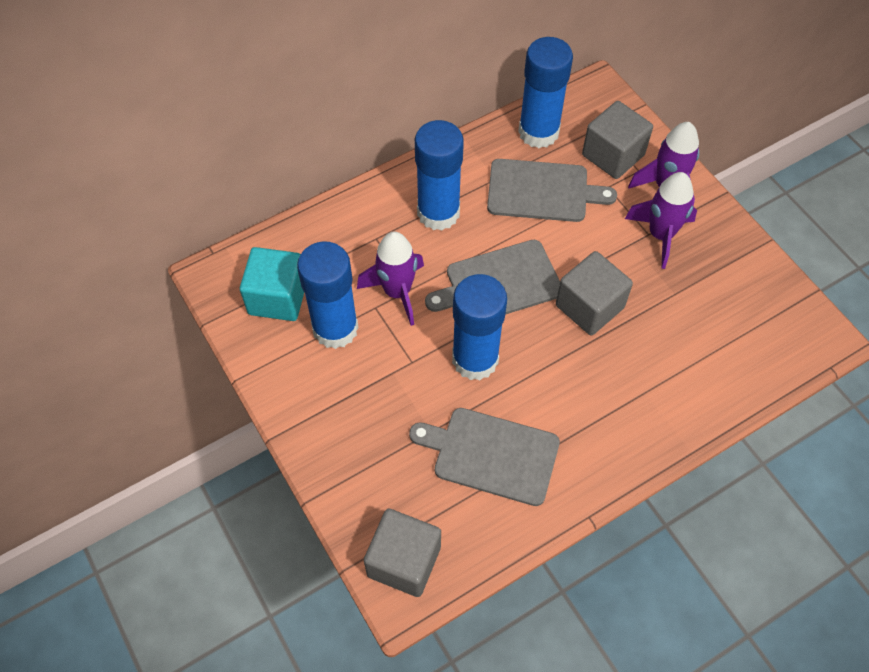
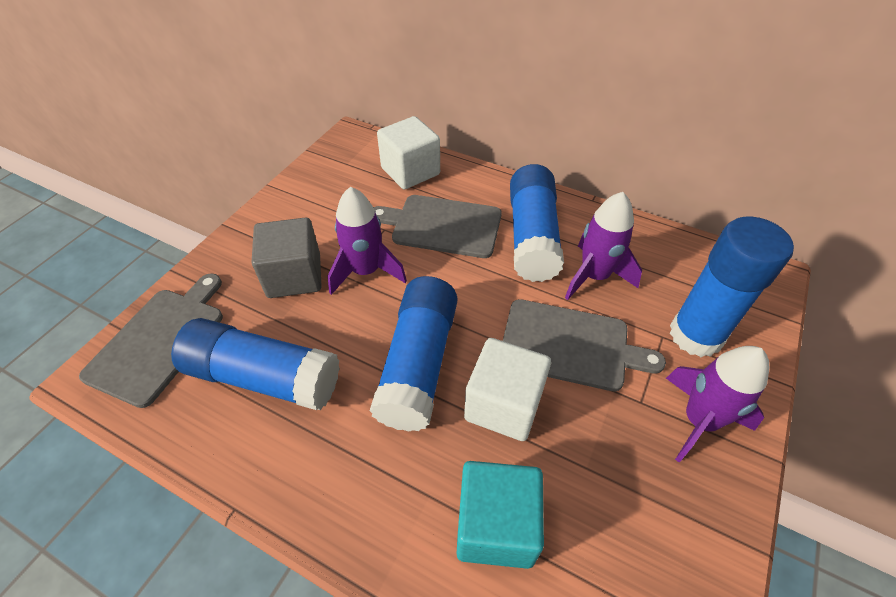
grey cube: [364,508,441,597] [556,251,633,336] [582,101,653,179] = 3 -> [252,217,321,298] = 1
white cube: none = 0 -> [377,116,440,189] [464,338,551,441] = 2

